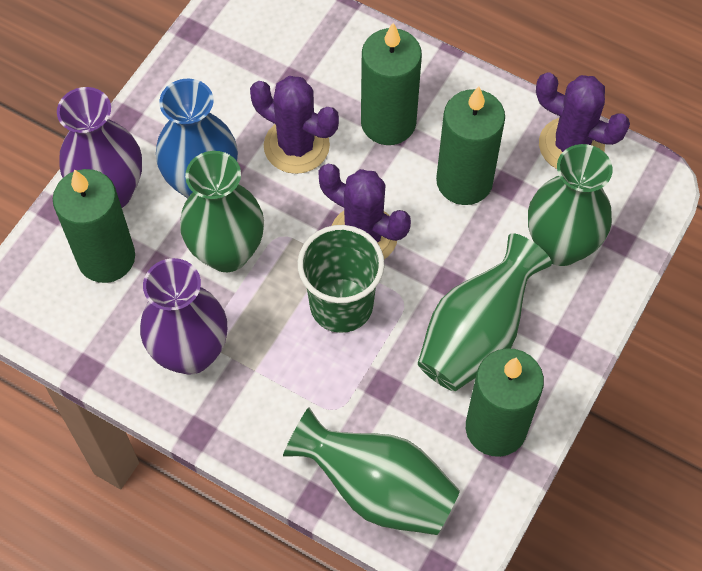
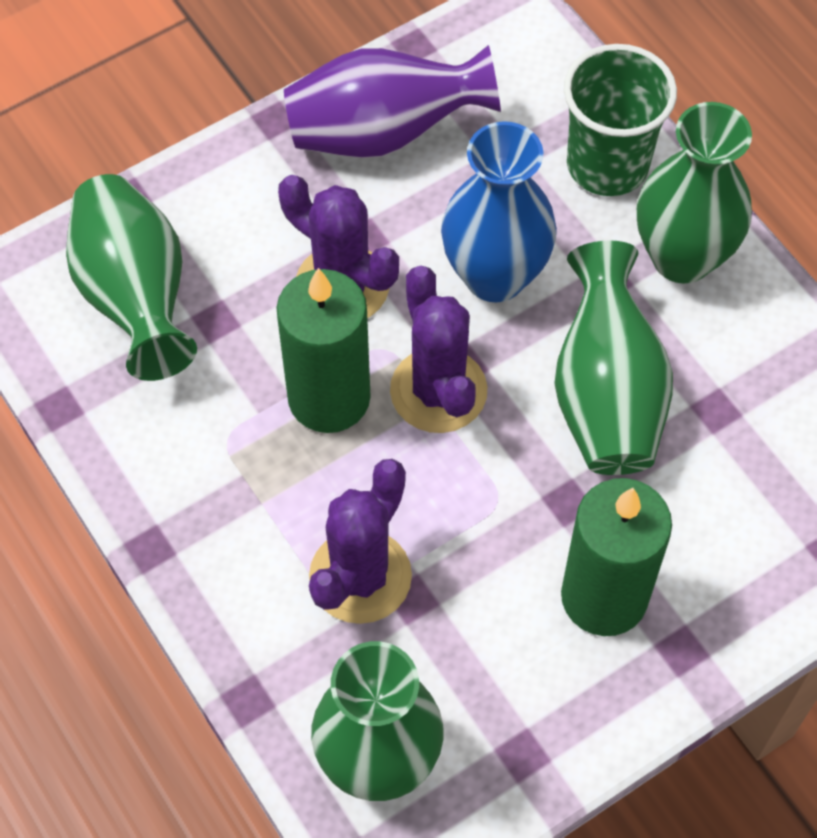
green candle: [53,169,135,283] [361,23,422,145] [436,86,505,205] [466,348,544,457] = 4 -> [276,268,371,433] [561,478,672,636] = 2
purple vase: [57,87,142,208] [140,258,227,375] = 2 -> [284,45,501,158] = 1

